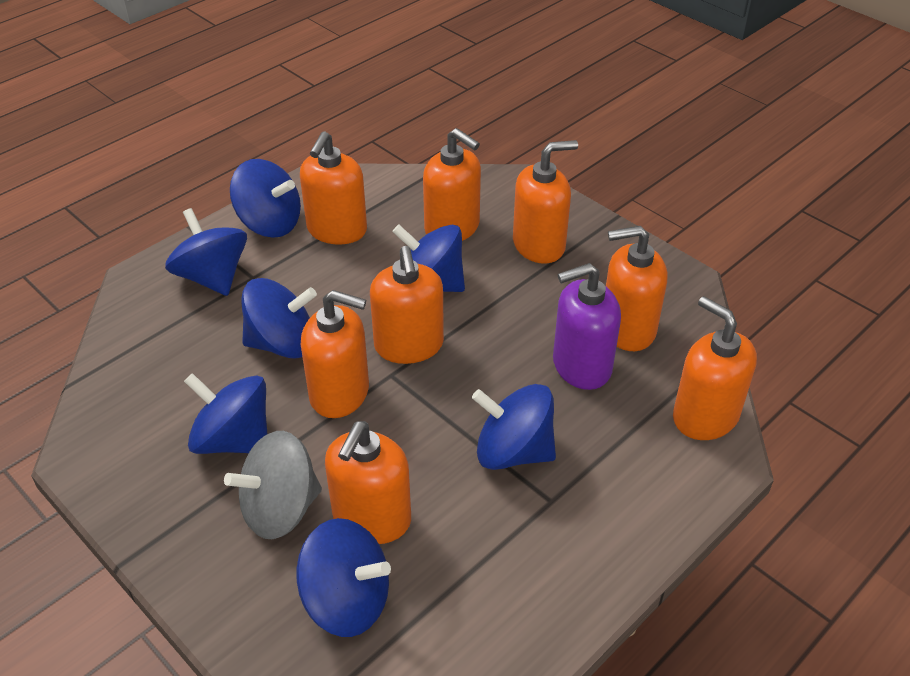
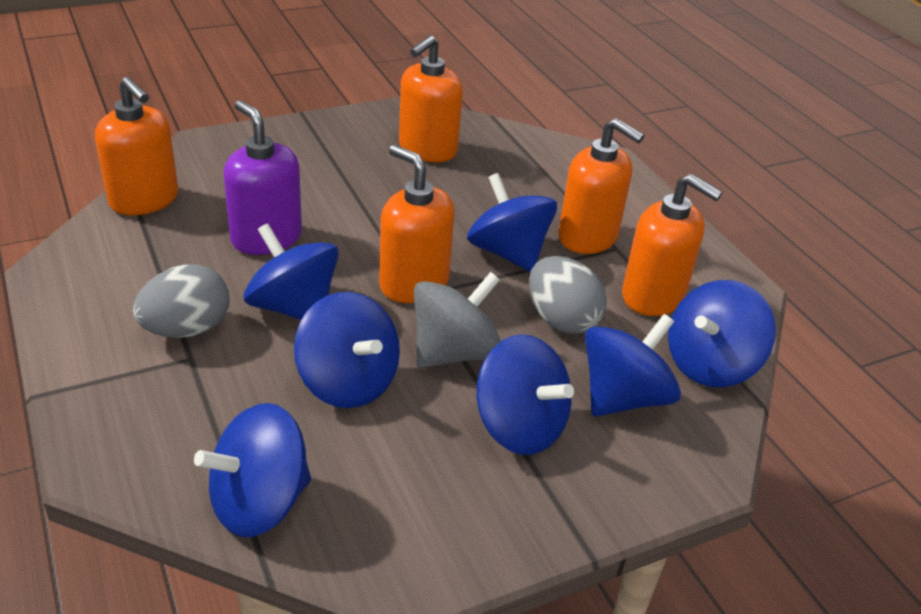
grey egg: none = 0 -> [133,264,229,338] [529,256,607,334] = 2
orange soap dispenser: [300,131,367,245] [301,290,369,418] [325,421,411,544] [370,246,444,364] [423,128,481,241] [513,140,578,264] [606,226,667,351] [673,296,757,440] = 8 -> [95,77,178,215] [379,145,455,303] [399,36,463,162] [558,118,644,254] [622,174,722,316] = 5

